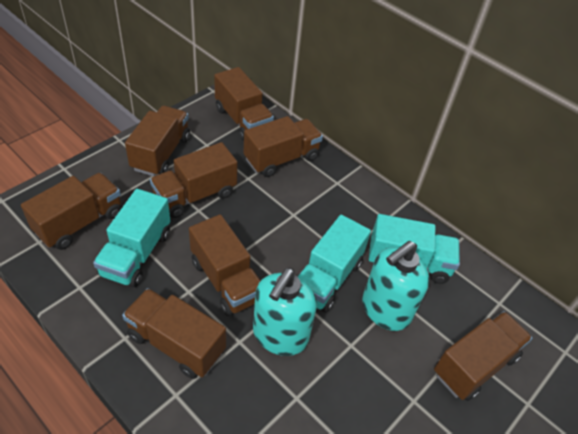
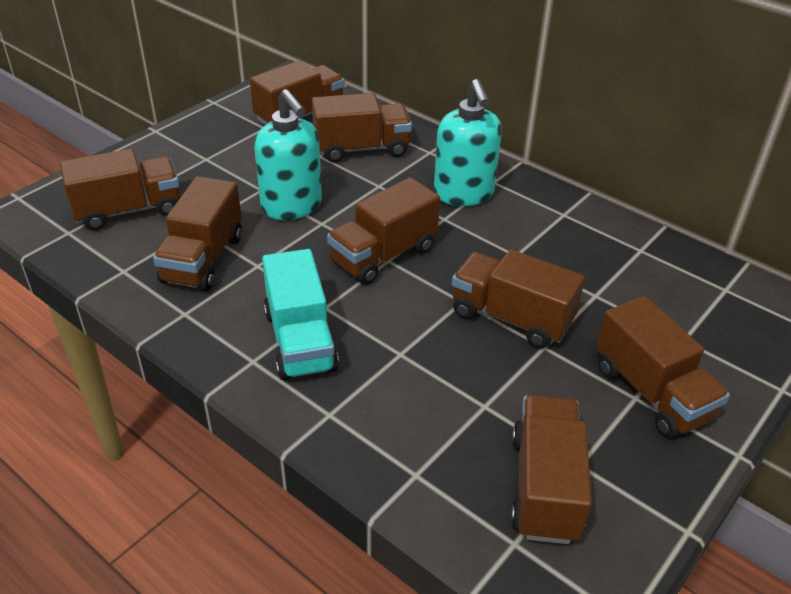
turquoise truck: [93,189,170,287] [298,215,371,313] [369,214,460,284] = 3 -> [262,249,339,380] = 1

